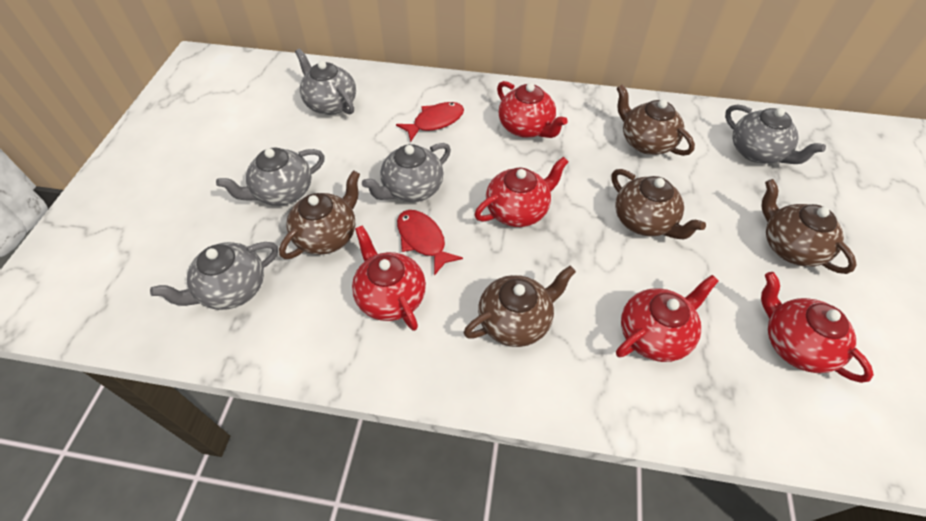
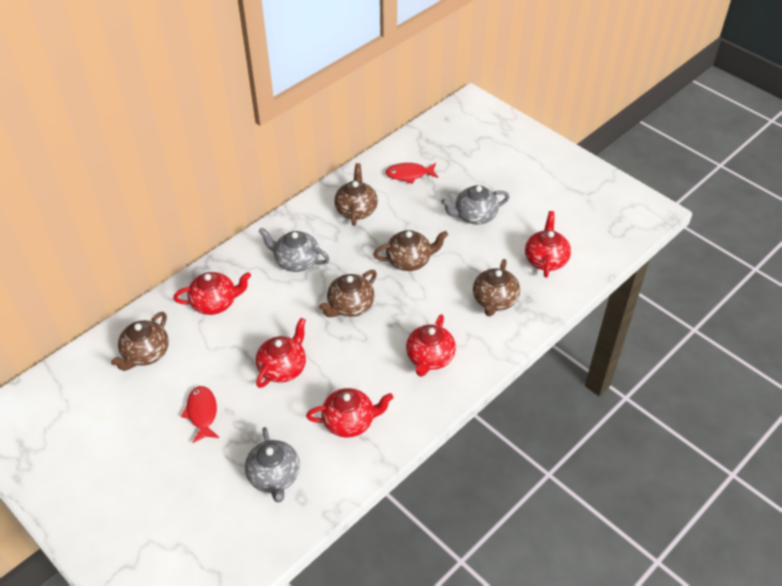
grey teapot: [150,242,278,310] [216,148,325,206] [295,49,356,115] [362,143,451,202] [725,104,826,164] = 5 -> [245,427,300,502] [258,228,329,272] [441,185,509,225] = 3

